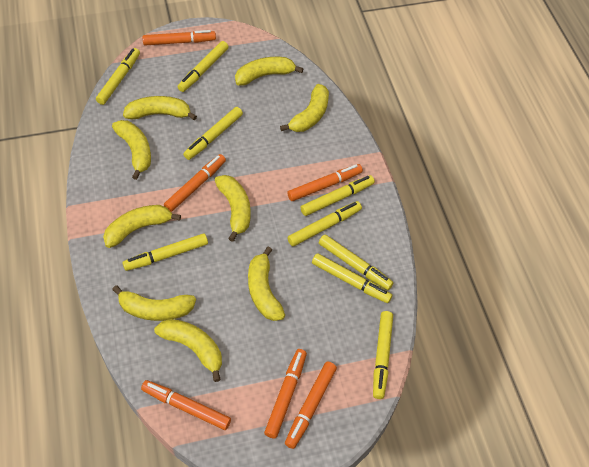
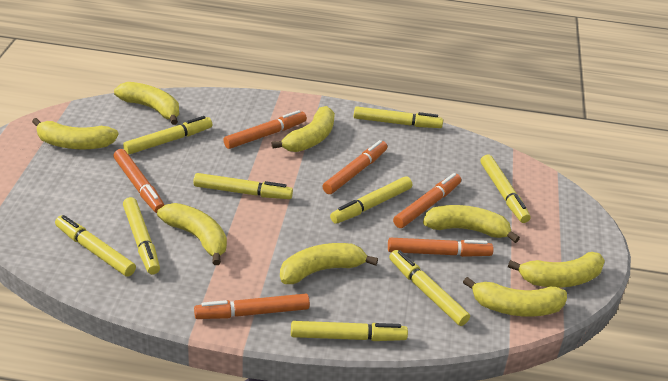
yellow banana: [103,205,181,248] [112,120,151,180] [112,285,196,321] [123,96,197,120] [154,319,222,382] [215,175,251,242] [235,57,303,85] [248,247,285,321] [280,84,329,132] = 9 -> [32,118,119,149] [114,82,179,125] [157,203,227,265] [272,106,335,152] [280,243,378,284] [423,205,520,243] [463,277,567,317] [508,252,605,287] = 8

